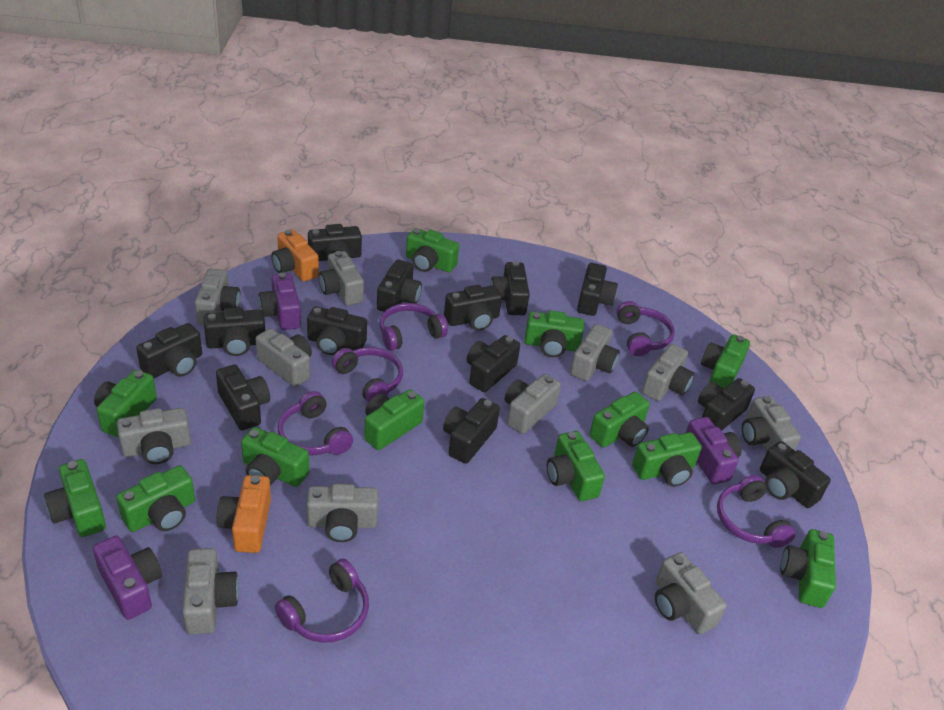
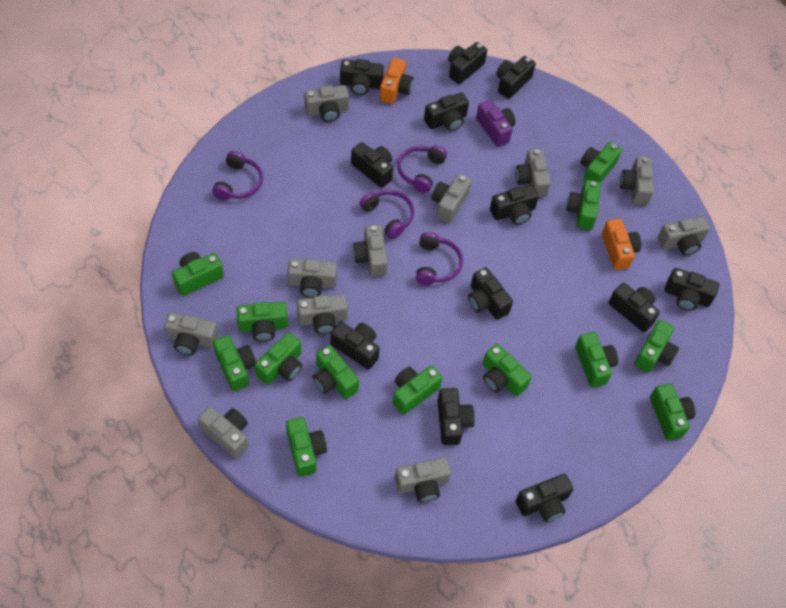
black camera: [136,323,202,378] [204,307,265,356] [216,364,270,431] [307,307,367,355] [308,224,362,261] [377,260,422,312] [443,398,500,464] [444,285,502,331] [467,335,520,392] [490,261,530,315] [577,263,618,316] [698,378,755,431] [760,441,831,508] = 13 -> [331,322,380,370] [340,59,384,95] [351,142,393,188] [424,92,469,131] [438,388,475,445] [448,42,487,84] [468,267,513,320] [490,185,539,225] [496,56,536,99] [516,474,573,522] [609,283,660,332] [665,268,719,311] = 12
green camera: [44,459,106,537] [94,370,157,437] [116,465,195,532] [241,427,309,487] [364,389,424,450] [406,228,459,272] [525,311,584,357] [547,431,605,501] [589,392,650,448] [632,432,702,487] [701,334,750,389] [780,529,836,608] = 12 -> [172,252,224,296] [213,335,256,391] [236,302,288,342] [255,333,302,385] [286,417,327,477] [313,345,359,399] [393,366,442,415] [483,344,531,396] [566,180,601,230] [575,332,618,387] [580,142,622,183] [634,320,679,373] [650,383,695,441] = 13
purple camera: [93,536,162,620] [259,273,301,330] [686,417,742,484] = 3 -> [476,100,515,147] = 1
purple headphones: [275,559,369,643] [278,391,353,456] [332,347,403,403] [380,303,448,351] [617,301,675,356] [717,475,796,548] = 6 -> [212,151,263,200] [359,190,414,239] [397,145,447,193] [416,232,463,285] = 4

